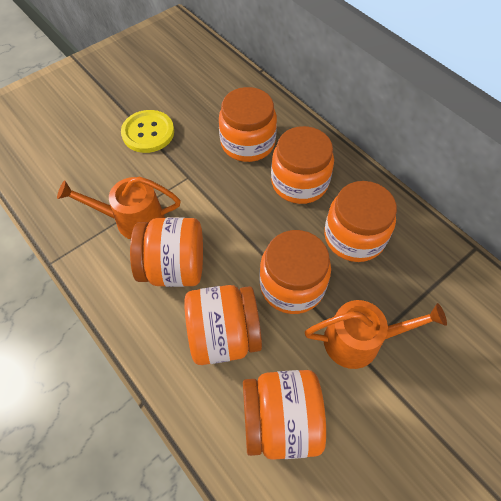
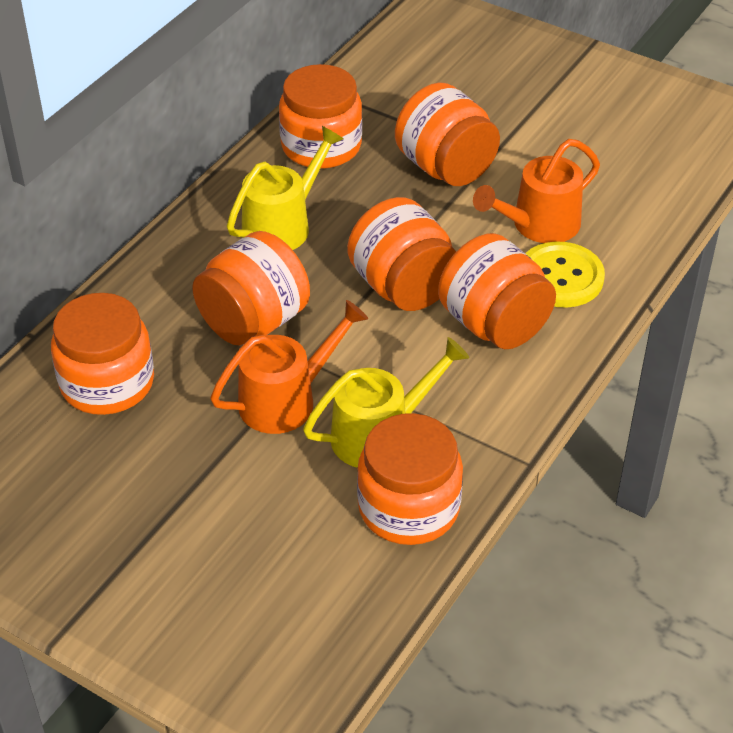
yellow watering can: none = 0 -> [227,126,344,250] [303,337,469,468] = 2

